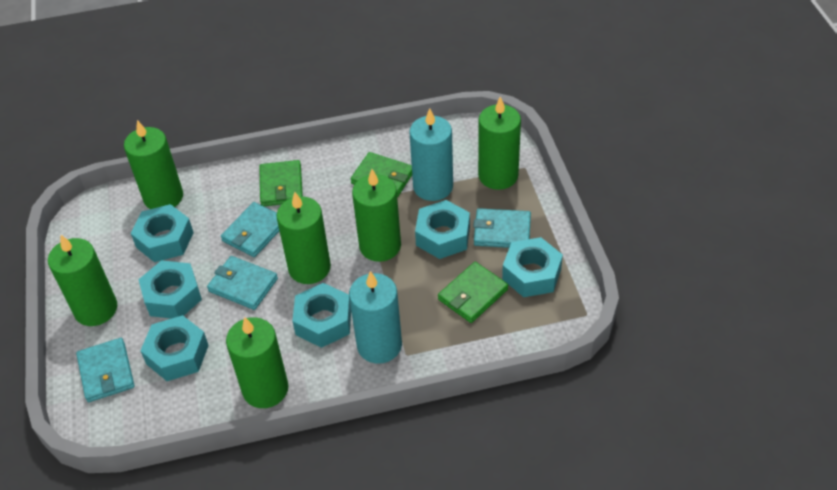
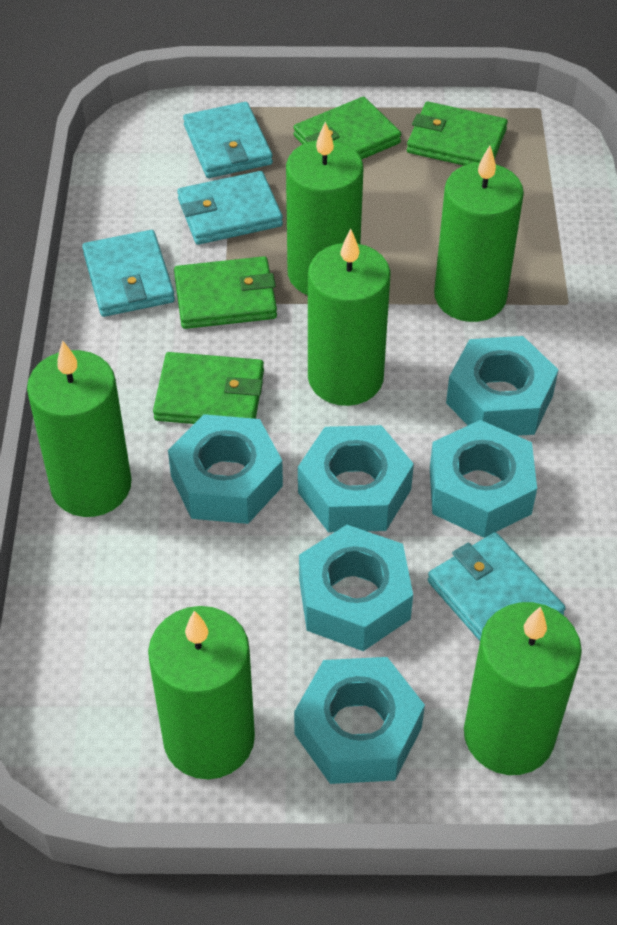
green wallet: [259,160,303,206] [351,152,412,198] [438,262,508,323] = 3 -> [153,352,264,424] [174,256,277,329] [294,97,401,160] [407,102,508,166] = 4
turquoise candle: [349,271,402,364] [409,108,453,201] = 2 -> none = 0

